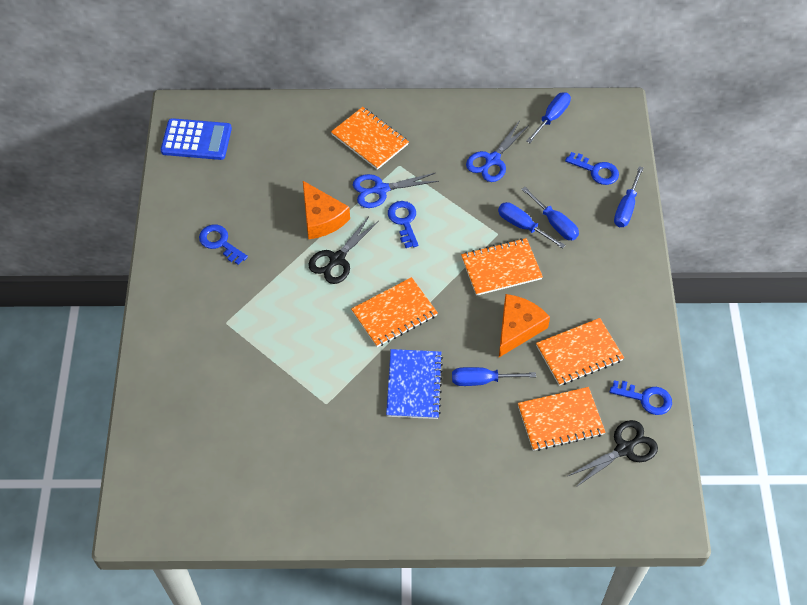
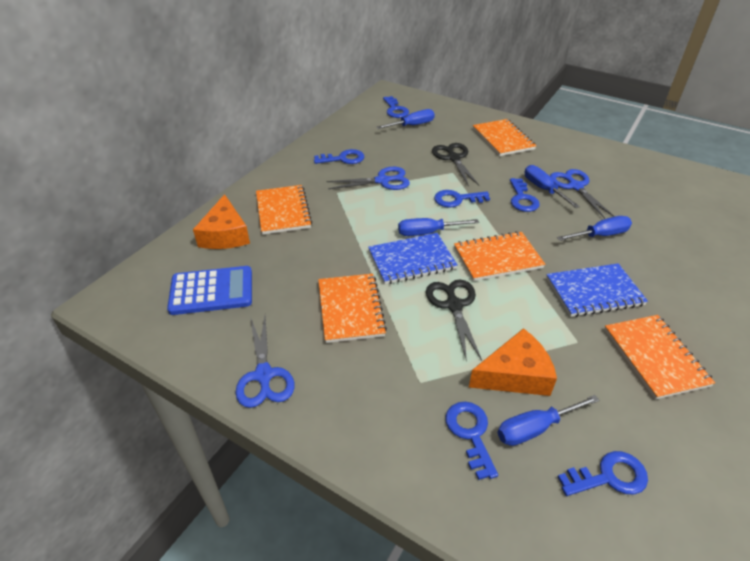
blue key: [199,224,248,265] [388,201,418,248] [565,152,619,185] [610,380,672,415] = 4 -> [314,149,364,164] [383,96,409,118] [434,190,490,208] [445,402,498,480] [510,178,540,212] [558,451,648,496] = 6
blue notebook: [386,349,443,419] = 1 -> [368,233,458,284] [546,263,648,317] = 2
blue scissors: [353,173,439,208] [466,120,529,182] = 2 -> [235,316,295,408] [327,167,410,190] [550,169,615,219] = 3

